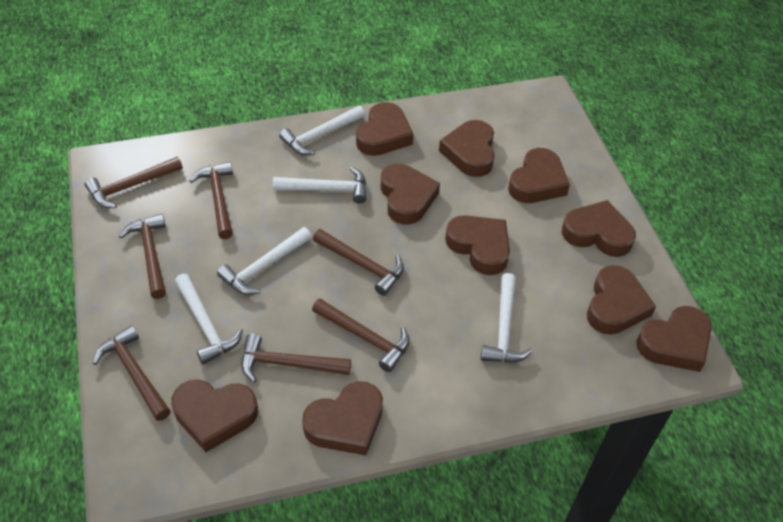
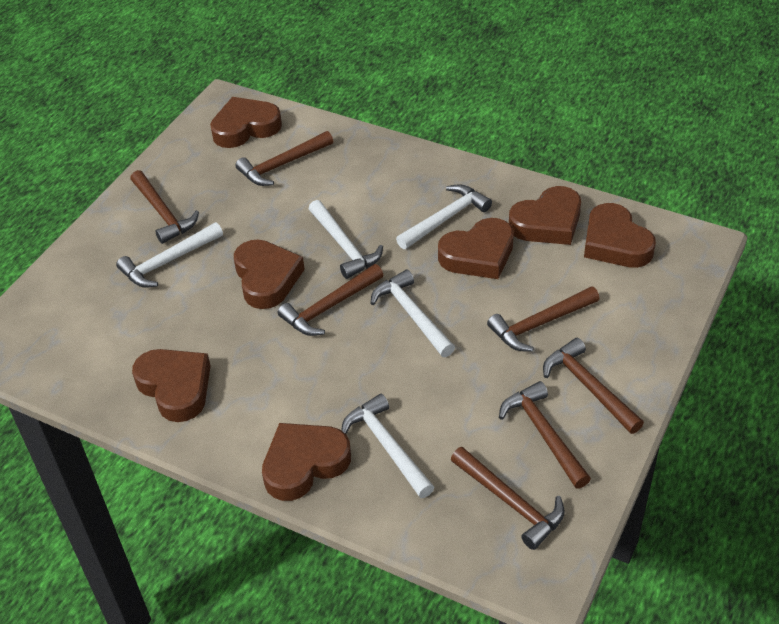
brown heart: [171,379,258,452] [302,381,383,455] [356,102,414,156] [381,164,440,225] [439,120,495,177] [445,215,510,275] [508,148,570,203] [562,200,636,257] [587,265,656,335] [636,306,712,372] = 10 -> [132,349,211,422] [210,97,282,148] [234,240,305,309] [262,423,351,501] [438,218,514,279] [509,186,581,245] [584,203,656,268] = 7

